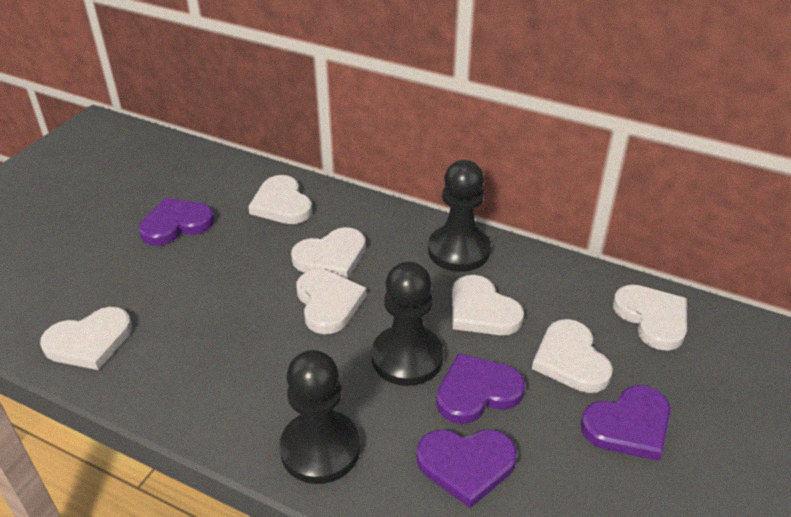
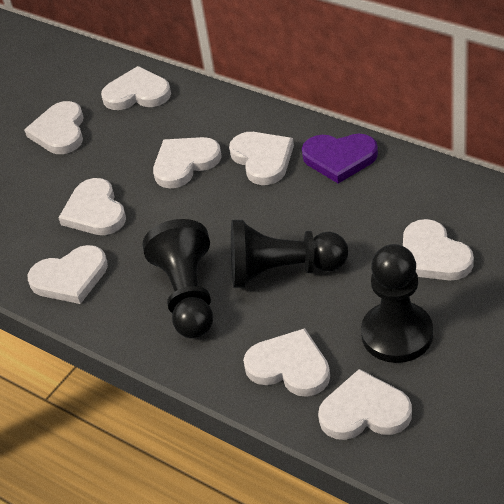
purple heart: [139,198,215,246] [416,429,517,508] [436,353,525,424] [581,385,671,461] = 4 -> [302,133,378,184] = 1
white heart: [40,307,132,370] [248,175,312,224] [291,227,366,279] [296,269,367,334] [452,275,524,335] [532,319,613,393] [613,285,687,351] = 7 -> [24,101,84,154] [28,245,108,304] [59,178,126,235] [101,66,171,110] [153,137,222,189] [229,132,294,185] [243,328,330,397] [318,369,412,440] [403,219,474,280] = 9

